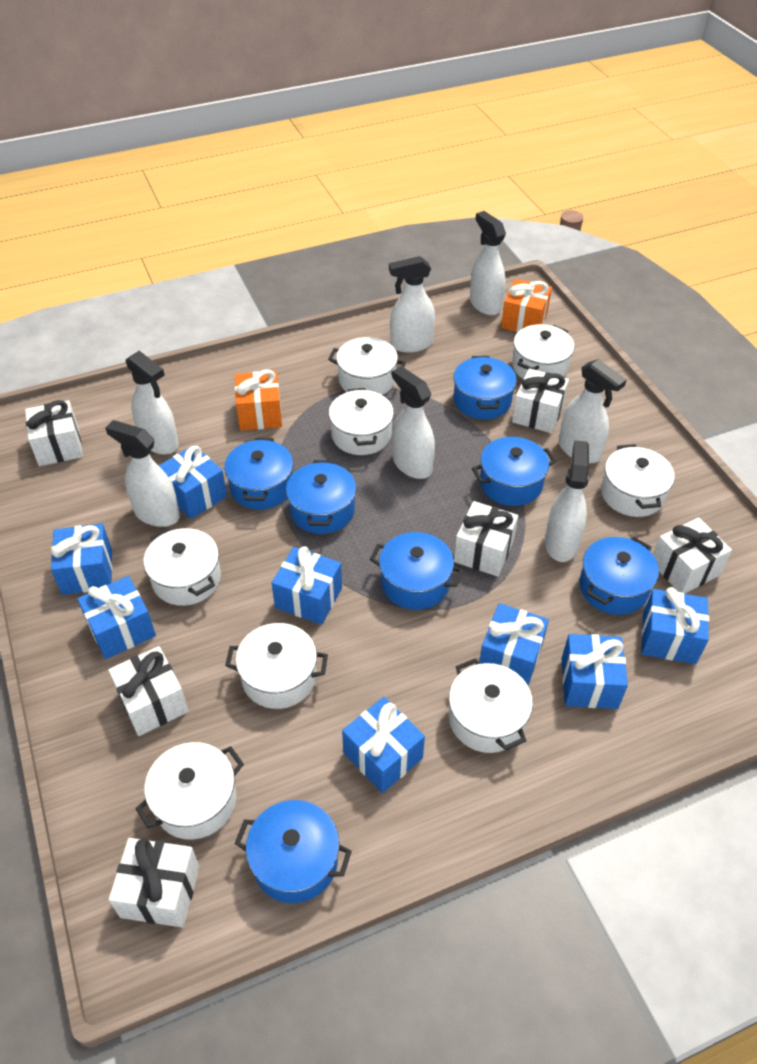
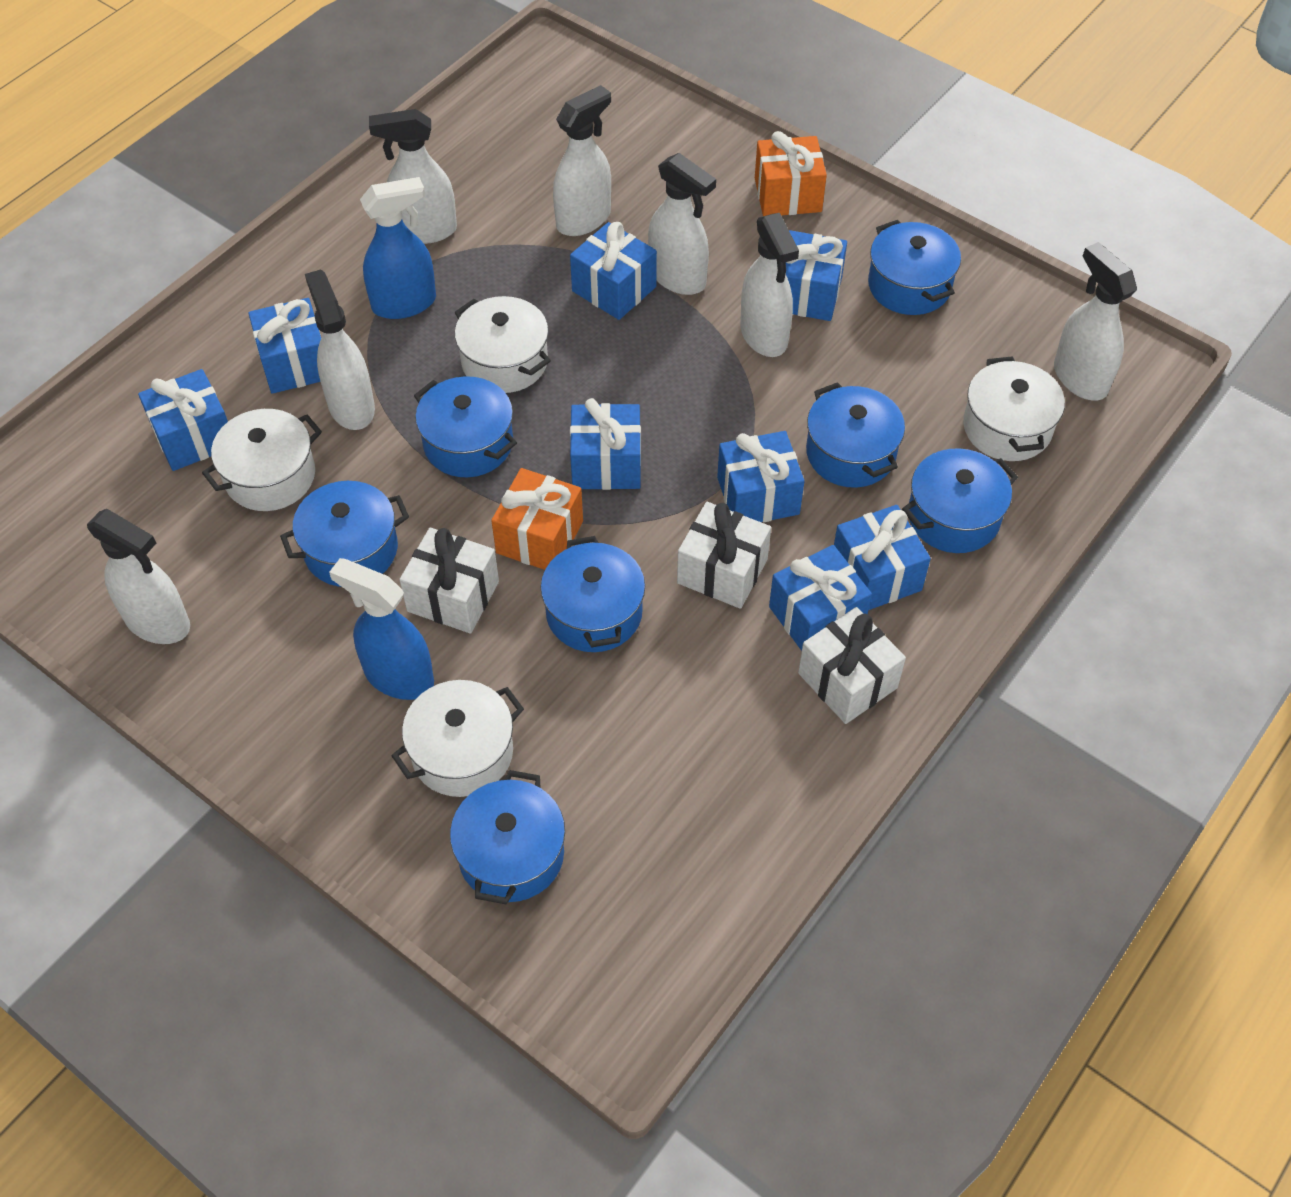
blue spray bottle: none = 0 -> [329,558,434,700] [360,177,436,319] = 2
white gift: [25,400,83,466] [108,646,189,736] [109,838,200,927] [454,501,518,577] [512,368,569,433] [653,518,732,594] = 6 -> [400,528,499,634] [677,502,771,609] [798,607,906,724] = 3
white pot: [135,742,244,840] [143,528,221,606] [225,623,328,709] [328,337,406,395] [329,388,394,455] [449,658,533,753] [512,324,574,379] [601,444,675,517] = 8 -> [202,409,322,511] [391,680,524,797] [454,296,551,393] [963,356,1065,461] = 4

